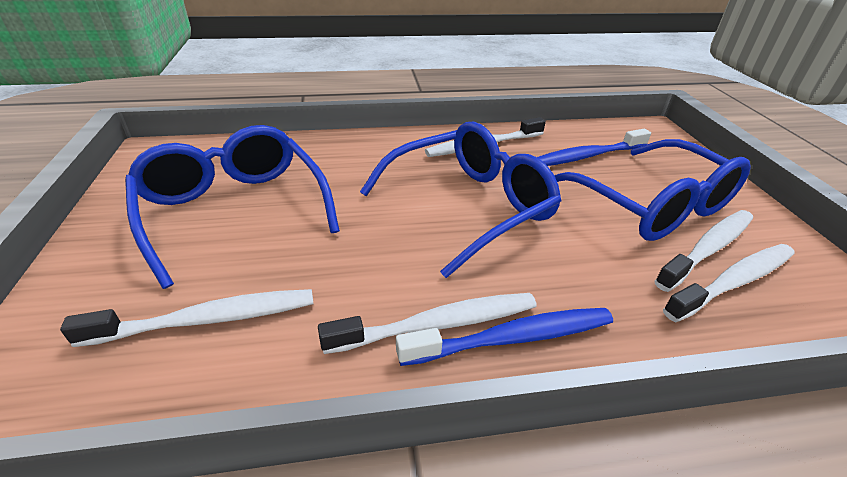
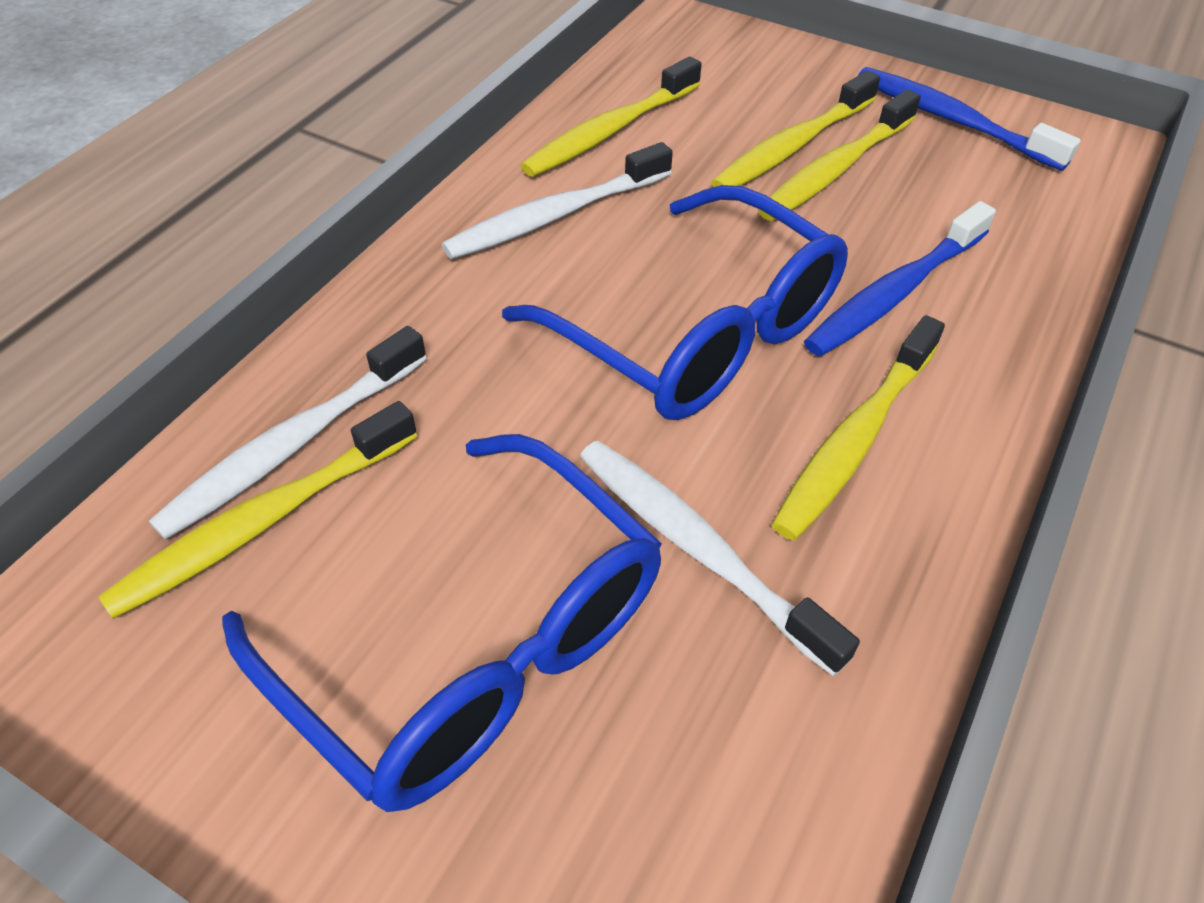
blue glasses: [125,125,340,289] [360,122,561,278] [554,139,751,241] = 3 -> [222,434,662,812] [502,185,848,420] = 2
white toothbrush: [60,289,313,347] [318,293,537,354] [425,117,546,157] [654,210,753,292] [663,244,795,322] = 5 -> [149,326,427,540] [442,142,673,259] [580,441,860,676] = 3
yellow toothbrush: none = 0 -> [99,401,417,619] [520,56,702,177] [711,71,880,187] [758,89,921,221] [771,315,945,541] = 5

